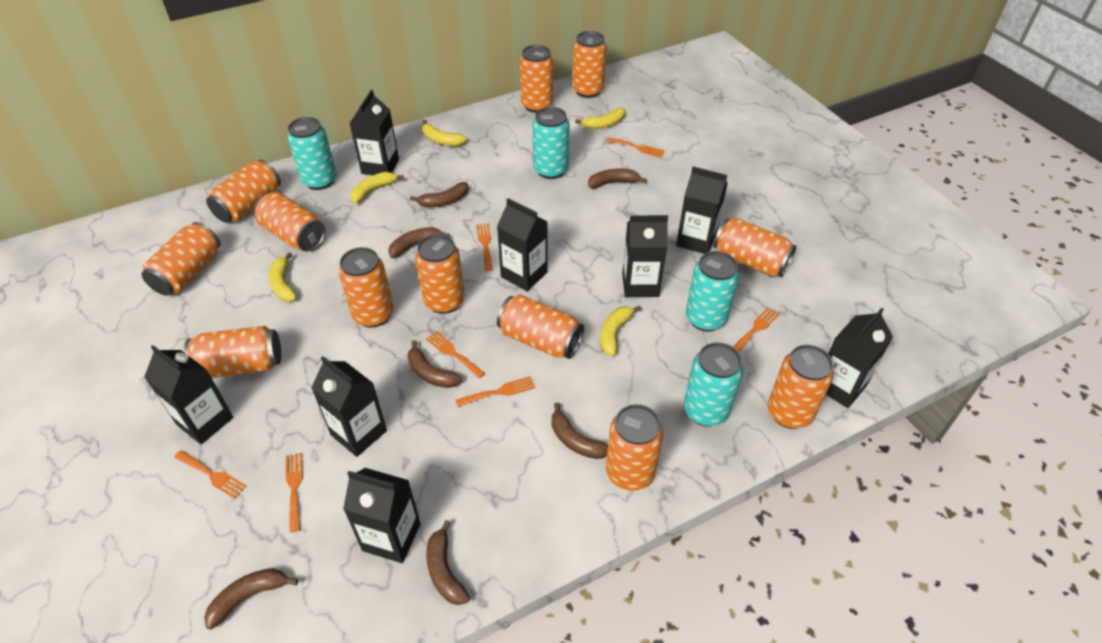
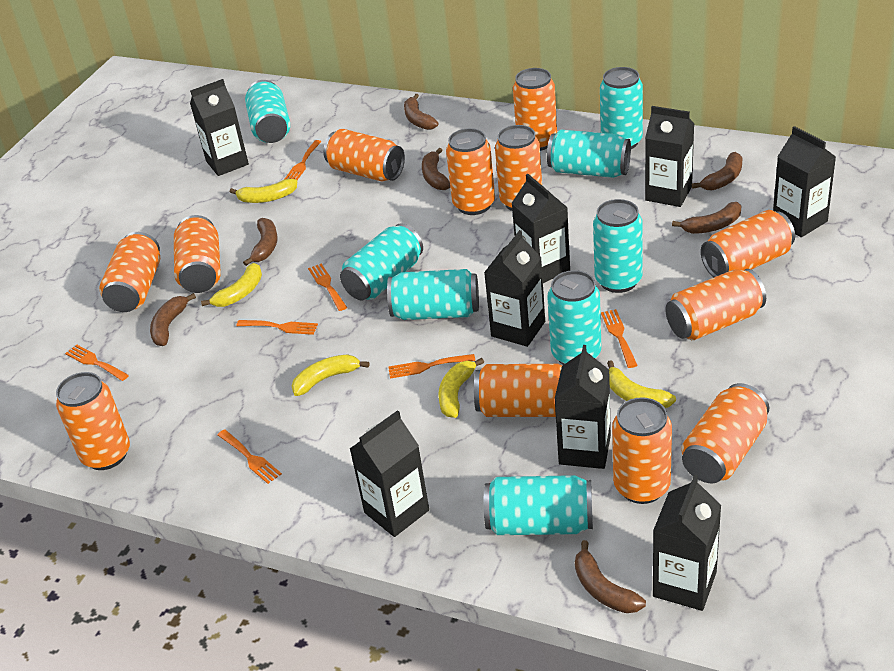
turquoise can: [287,117,337,190] [532,107,570,179] [684,342,743,427] [686,251,739,331] = 4 -> [245,80,290,143] [340,223,423,300] [387,269,479,320] [484,475,593,535] [547,130,631,178] [547,270,601,365] [593,199,643,293] [600,67,643,149] = 8

